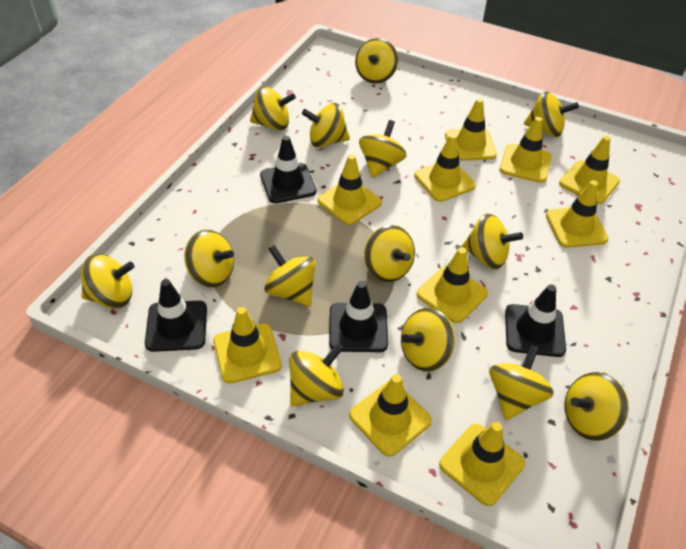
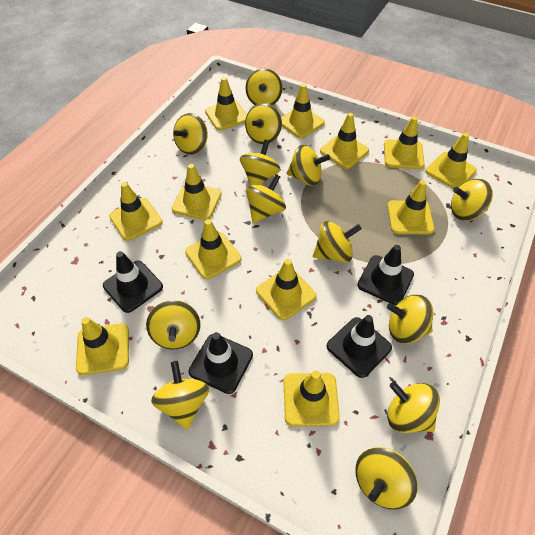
yellow spinning top: [81,254,135,309] [184,229,234,288] [250,86,296,131] [264,245,316,307] [289,343,344,406] [302,103,350,148] [355,38,398,84] [359,120,406,178] [364,225,415,282] [401,308,455,372] [462,213,523,269] [489,345,554,420] [524,91,579,137] [565,372,629,441] = 14 -> [146,300,201,349] [151,361,209,429] [173,113,208,155] [240,140,281,185] [245,68,282,105] [245,103,282,144] [246,174,286,223] [287,145,330,186] [313,221,362,263] [355,447,418,510] [387,295,433,344] [387,382,440,433] [451,179,493,221] = 13
yellow traffic cone: [213,307,282,384] [318,154,382,225] [349,374,432,457] [414,134,476,202] [417,247,488,323] [439,422,525,506] [445,98,497,161] [500,117,552,183] [546,180,609,248] [559,136,620,204] = 10 -> [76,317,129,375] [109,182,162,241] [172,164,222,220] [185,219,241,279] [205,77,247,130] [256,259,317,320] [281,84,325,138] [283,371,340,427] [320,113,369,169] [384,116,425,169] [387,180,435,234] [426,133,477,189] = 12

